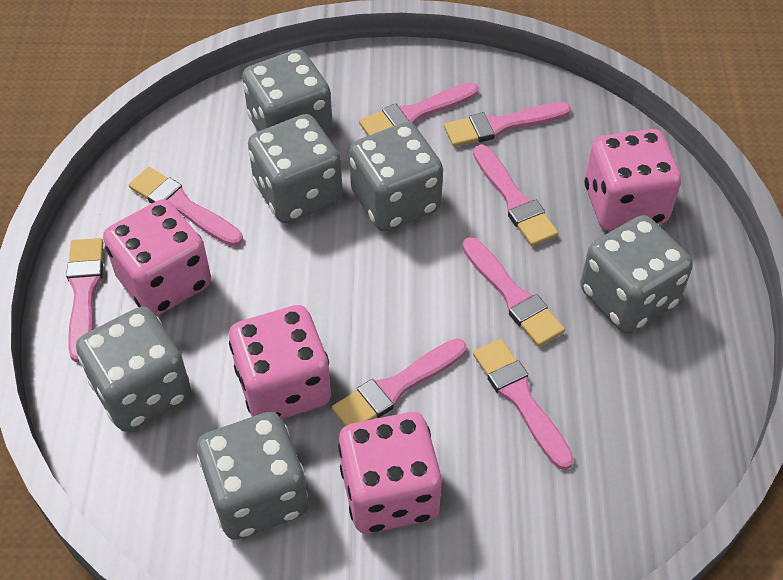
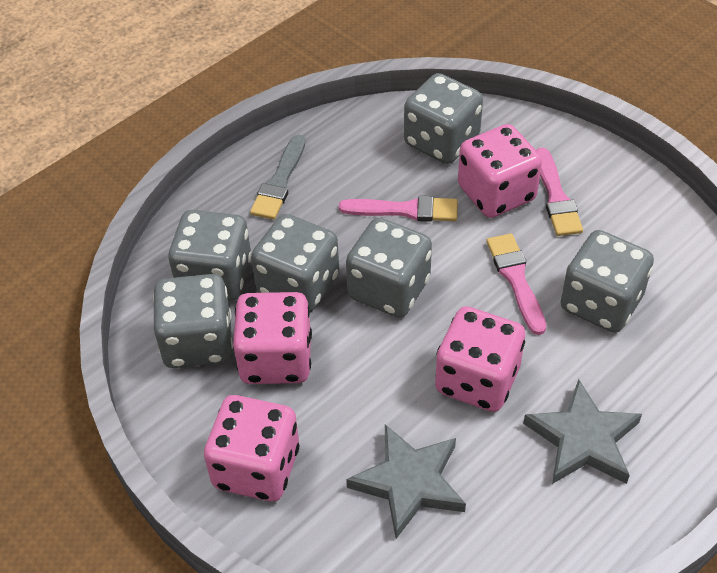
grey brush: none = 0 -> [250,135,305,220] = 1
grey star: none = 0 -> [346,424,466,539] [523,379,642,484] = 2
pink brush: [66,238,103,363] [129,167,243,247] [332,338,466,426] [359,82,479,136] [444,102,571,147] [462,237,565,347] [473,144,558,246] [473,339,574,470] = 8 -> [339,196,458,222] [486,233,546,335] [536,148,583,236] = 3

